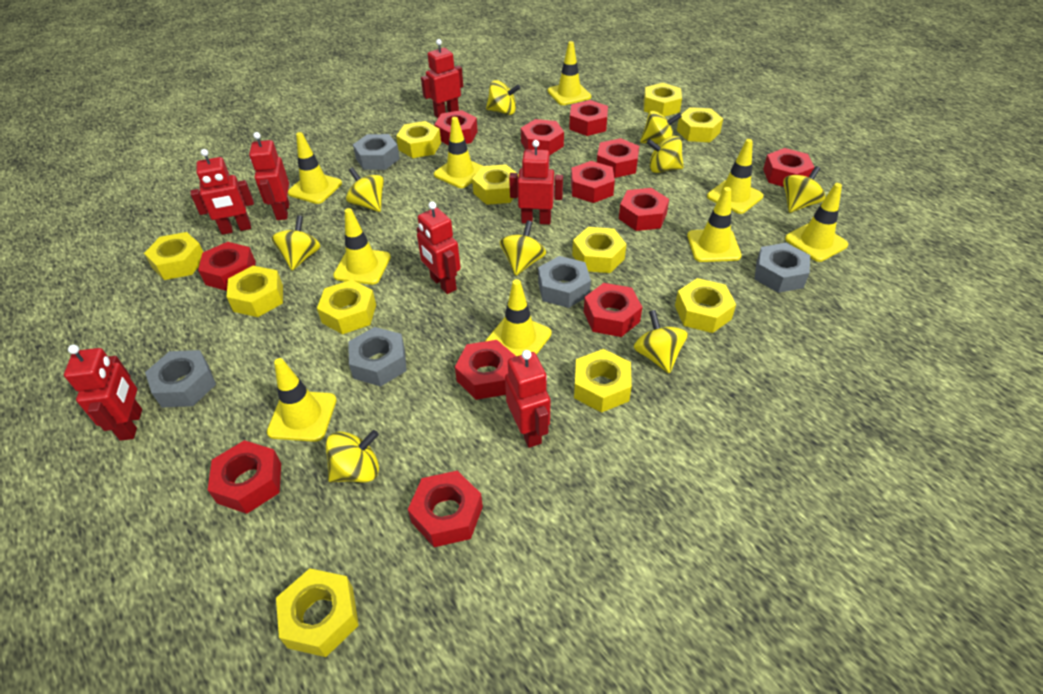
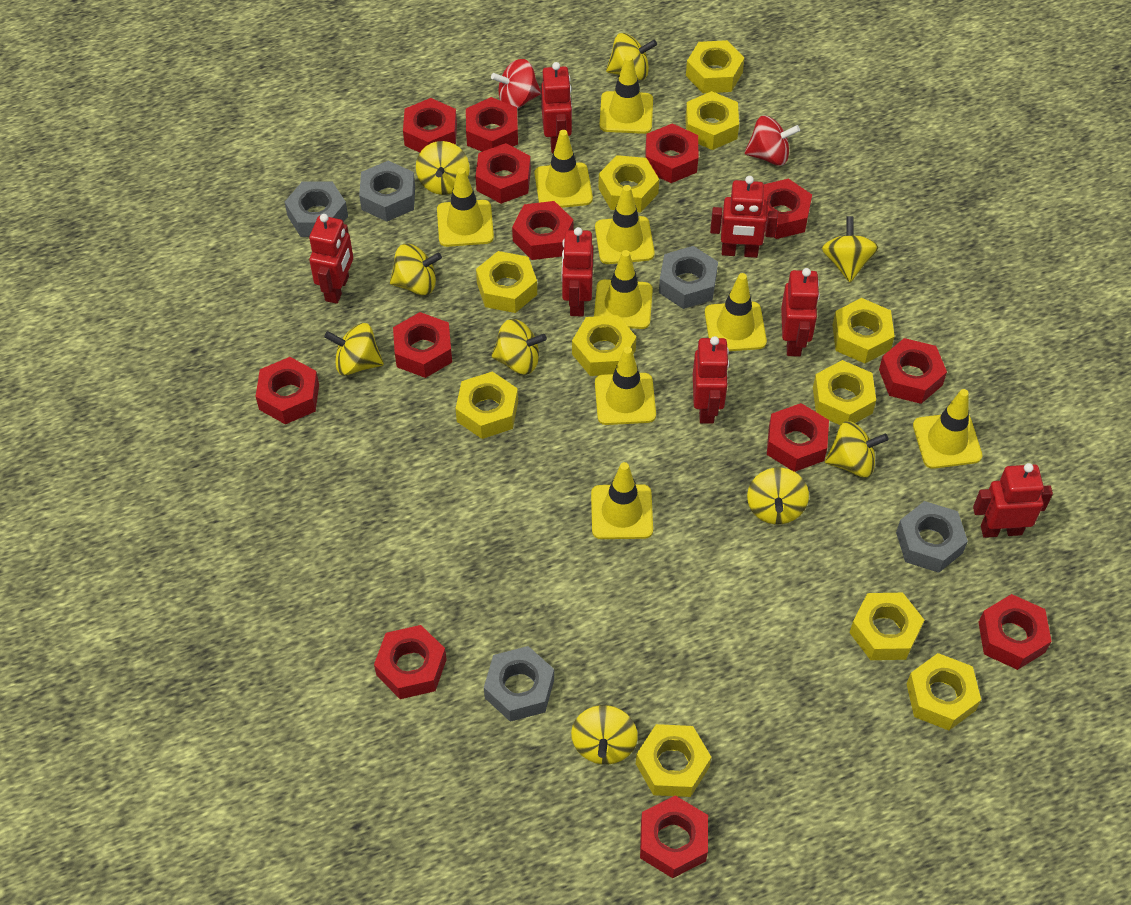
red nut: [198,242,256,291] [208,440,281,514] [408,471,483,547] [434,110,478,146] [455,340,516,400] [521,119,564,156] [569,100,608,136] [571,161,615,203] [584,283,642,337] [597,138,639,178] [619,188,669,231] [763,148,815,187] = 12 -> [255,357,319,424] [374,625,447,699] [393,312,452,378] [403,98,457,153] [466,97,518,152] [476,143,531,204] [512,201,573,260] [640,795,708,878] [645,123,698,183] [763,179,812,239] [767,403,829,472] [879,338,947,404] [978,594,1052,670] = 13
red spinning top: none = 0 -> [491,59,541,109] [745,116,800,166] = 2

